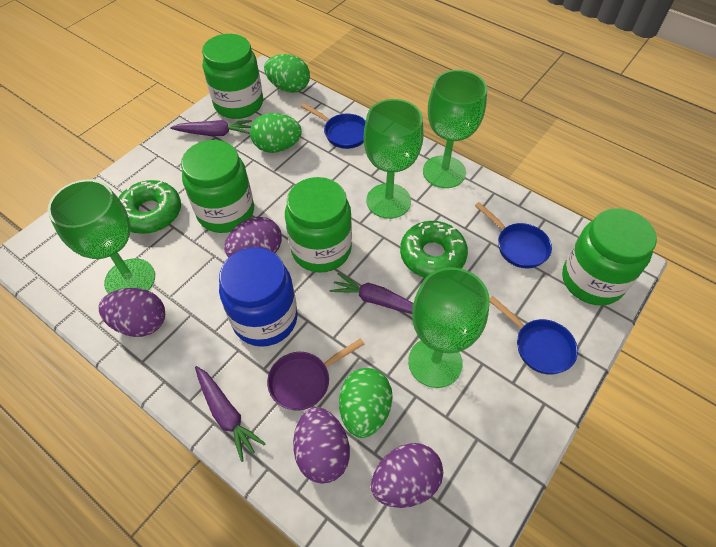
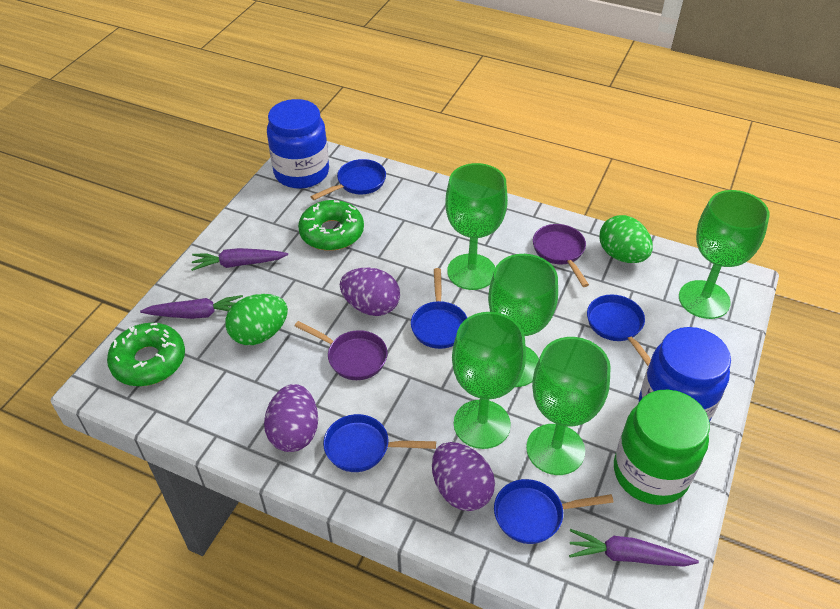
blue jar: [219,247,298,347] = 1 -> [267,99,329,189] [639,327,731,422] = 2
blue pan: [301,103,366,149] [475,202,552,268] [489,296,578,375] = 3 -> [310,159,386,200] [323,414,436,472] [411,268,467,349] [494,479,614,544] [587,295,651,366] = 5
green egg: [250,113,302,153] [264,54,310,93] [339,368,393,438] = 3 -> [225,294,288,345] [599,215,653,263] = 2
green goblet: [48,179,155,294] [363,99,423,219] [408,267,490,388] [423,70,487,188] = 4 -> [445,163,508,290] [452,312,526,449] [488,254,558,387] [526,337,611,475] [679,190,770,319] = 5
green jar: [181,140,254,233] [202,34,263,119] [285,177,352,272] [562,208,657,305] = 4 -> [614,390,710,505] = 1
purple egg: [98,288,165,337] [224,217,282,257] [293,407,350,484] [371,443,443,508] = 4 -> [264,384,318,452] [340,268,400,316] [432,442,495,511] = 3
purple pan: [267,338,365,411] = 1 -> [295,321,388,380] [533,224,589,287] = 2

